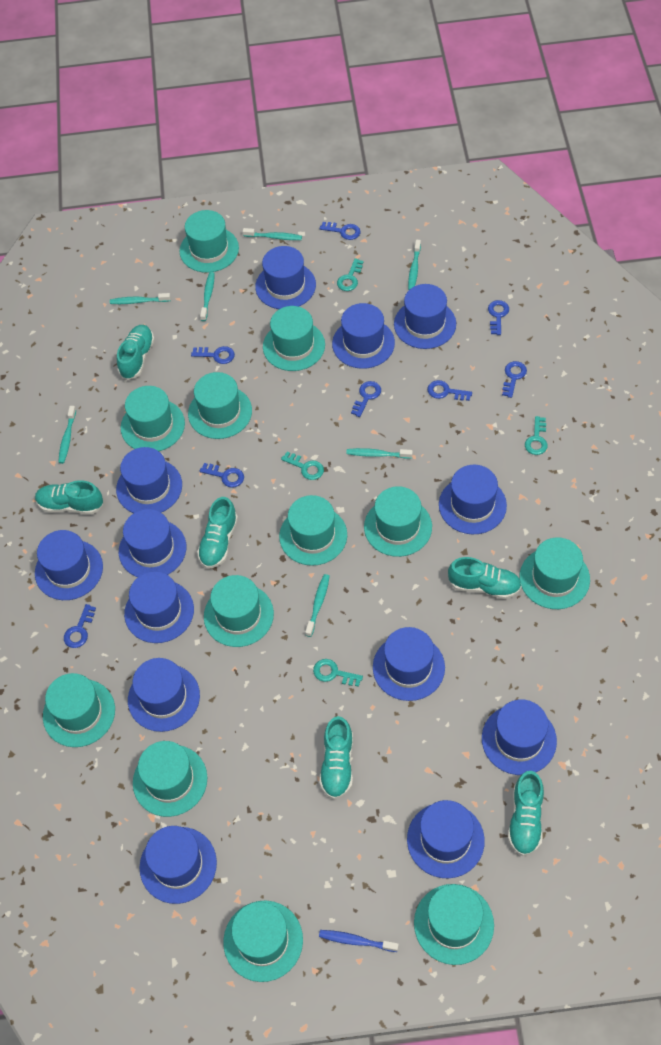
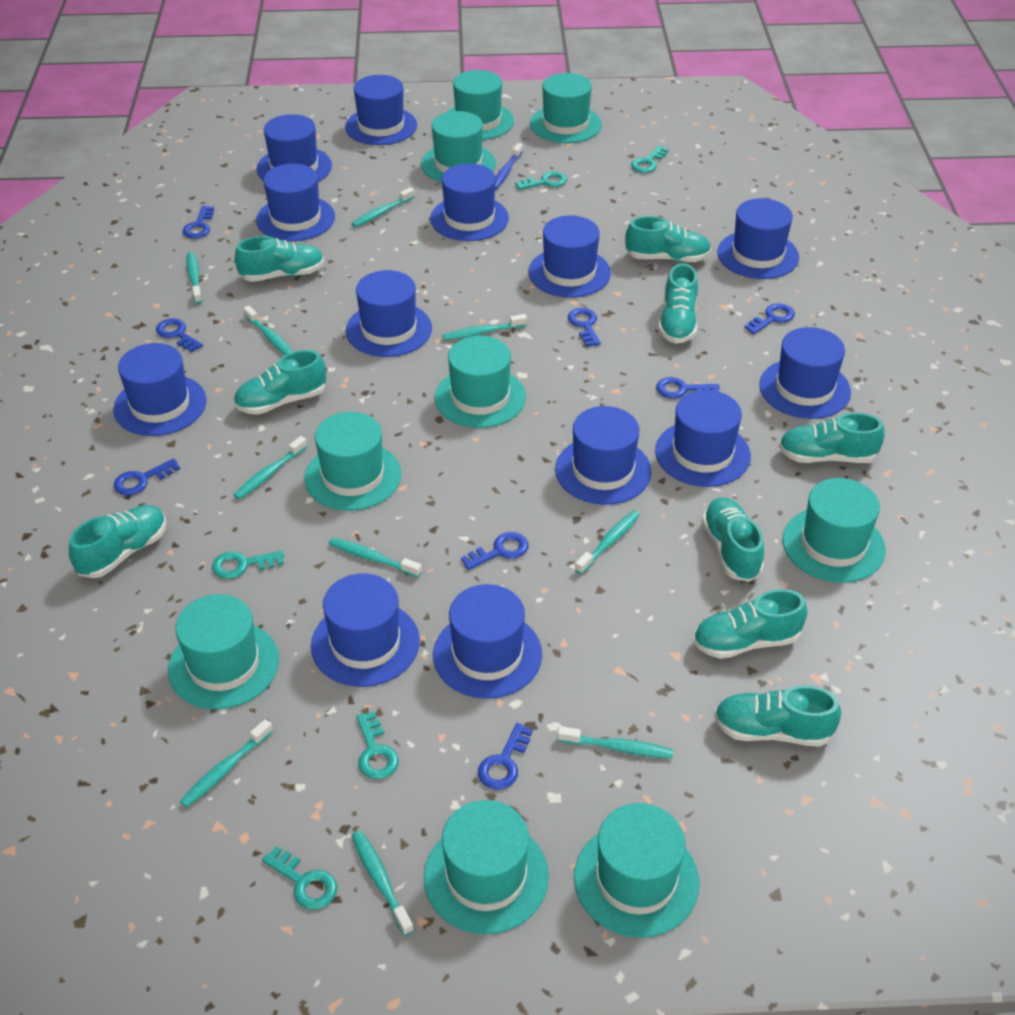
turquoise hat: [43,673,115,747] [121,386,185,451] [133,741,207,817] [180,210,239,273] [188,372,252,439] [204,575,274,647] [223,900,303,982] [263,306,325,371] [279,495,347,566] [364,486,432,557] [414,884,494,965] [520,537,590,609] = 12 -> [168,594,279,710] [304,412,401,511] [421,111,496,183] [424,800,549,934] [435,336,526,428] [447,70,514,140] [530,73,602,143] [574,803,699,938] [783,478,886,583] = 9
turquoise key: [281,452,324,480] [313,659,363,687] [337,258,364,291] [525,416,548,455] = 4 -> [212,551,284,579] [262,846,337,910] [356,712,399,779] [515,171,567,190] [631,146,669,173] = 5
turquoise shoe: [35,480,103,514] [117,325,155,380] [197,497,238,569] [319,716,353,799] [448,557,522,599] [508,771,544,856] = 6 -> [69,505,166,578] [233,350,326,415] [235,236,324,282] [625,216,711,262] [659,263,698,344] [693,589,807,659] [702,497,764,582] [714,685,841,747] [778,413,885,463] = 9
turquoise toothbrush: [58,406,76,464] [110,293,171,304] [200,272,215,321] [243,228,302,240] [305,574,330,637] [346,448,413,459] [408,240,421,290] = 7 -> [180,719,273,808] [186,252,202,304] [234,436,307,499] [243,306,293,355] [329,538,422,577] [351,187,415,228] [351,830,414,936] [442,314,527,341] [558,726,673,759] [575,510,640,574] = 10

